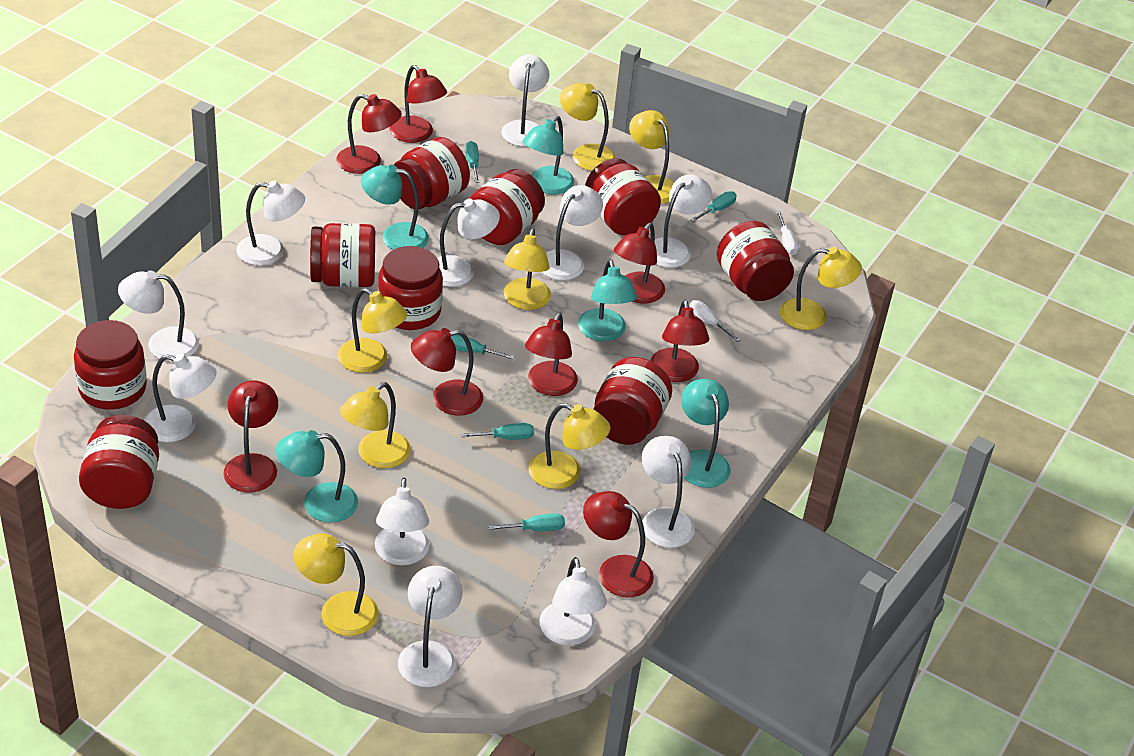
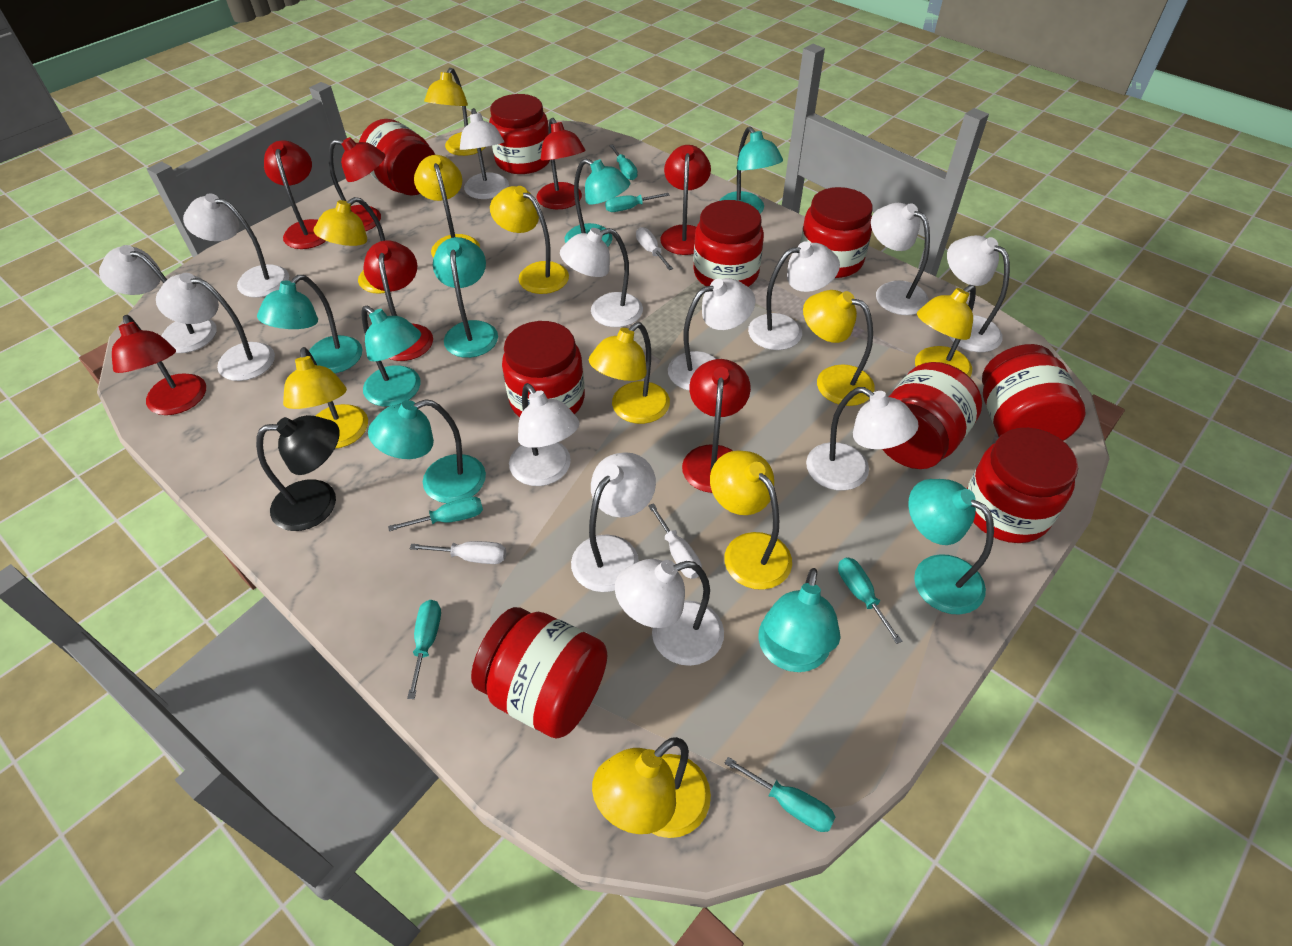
black lamp: none = 0 -> [256,415,340,531] = 1
red lamp: [223,381,278,492] [336,94,402,174] [389,65,447,143] [411,328,483,416] [525,313,578,396] [583,491,654,597] [614,223,665,303] [650,300,709,382] = 8 -> [112,315,206,415] [264,140,326,249] [328,137,385,231] [363,241,433,361] [537,118,585,209] [660,145,711,255] [682,359,751,493] = 7
turquoise lamp: [276,430,358,523] [361,165,429,250] [523,116,574,194] [578,259,637,341] [681,379,731,488] = 5 -> [257,275,363,373] [361,305,421,407] [368,399,486,503] [433,237,498,358] [565,159,630,247] [719,127,783,214] [758,568,841,672] [908,479,994,615] = 8
turquoise screwdriver: [451,334,515,360] [460,423,534,440] [465,141,480,183] [488,513,565,531] [690,191,737,222] = 5 -> [388,496,483,531] [407,600,441,699] [605,193,670,212] [609,145,638,180] [724,757,835,832] [838,558,902,644] = 6
white lamp: [118,270,199,361] [144,353,216,442] [236,180,305,265] [375,478,430,565] [398,566,463,687] [437,199,500,287] [502,54,549,147] [539,557,607,645] [542,185,603,280] [642,436,695,548] [654,174,712,268] = 11 -> [99,245,217,353] [156,273,275,381] [183,193,289,298] [460,108,509,199] [509,383,580,486] [560,228,643,327] [571,452,656,592] [615,559,724,666] [668,278,756,391] [748,241,840,350] [806,387,919,491] [871,203,930,315] [947,235,1010,352] = 13
white screwdriver: [689,300,741,342] [776,210,799,255] = 2 -> [410,541,506,564] [636,227,673,270] [648,503,702,579] = 3
yellow lamp: [294,533,379,636] [338,288,408,373] [340,382,411,468] [504,228,551,310] [529,403,611,489] [560,83,616,171] [629,110,674,204] [780,247,862,330] = 8 -> [283,347,368,449] [314,197,391,294] [414,155,480,258] [424,68,486,156] [490,186,569,294] [589,322,670,424] [592,737,711,838] [710,450,792,590] [803,290,875,406] [915,285,976,377] = 10

